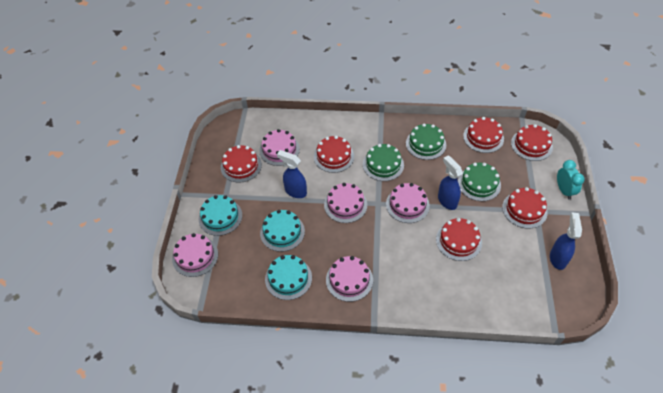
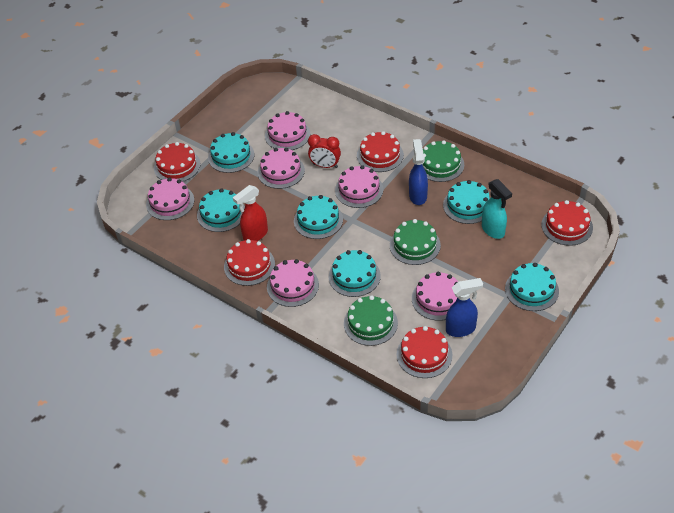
blue spray bottle: [277,150,307,198] [438,155,463,210] [550,212,582,270] = 3 -> [409,139,428,205] [446,278,483,337] = 2
pink cake: [172,233,218,277] [259,129,300,166] [324,183,367,223] [326,256,373,302] [386,183,430,223] = 5 -> [146,178,194,220] [258,148,305,189] [265,111,310,150] [267,259,319,307] [335,165,383,208] [412,272,458,321] = 6
red cake: [221,145,262,183] [314,136,354,173] [436,218,482,261] [463,117,504,153] [502,187,548,229] [511,124,553,161] = 6 -> [154,142,201,182] [224,239,275,286] [357,131,404,172] [397,326,452,378] [541,200,593,246] = 5
red clock: none = 0 -> [308,134,341,168] = 1
red spray bottle: none = 0 -> [233,185,268,241] = 1
turquoise cake: [199,195,242,236] [260,210,305,252] [265,255,312,300] = 3 -> [197,188,245,232] [208,132,254,173] [294,195,343,239] [329,250,381,297] [443,180,490,224] [505,263,559,311] = 6
turquoise clock: [557,160,584,200] = 1 -> none = 0
turquoise spray bottle: none = 0 -> [482,179,512,239] = 1

